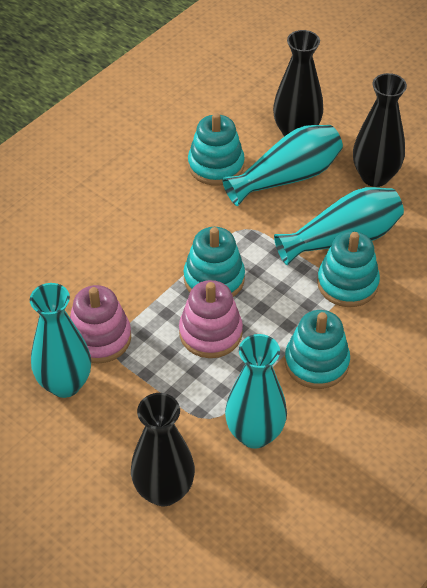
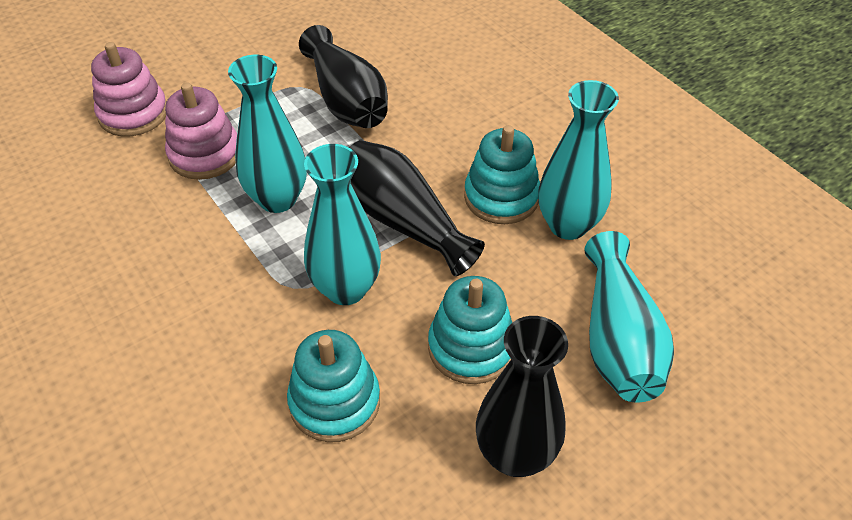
turquoise stacking toy: [184,227,245,297] [188,113,245,186] [285,310,350,389] [317,231,380,307] = 4 -> [287,330,380,442] [428,276,512,384] [464,125,540,224] = 3

